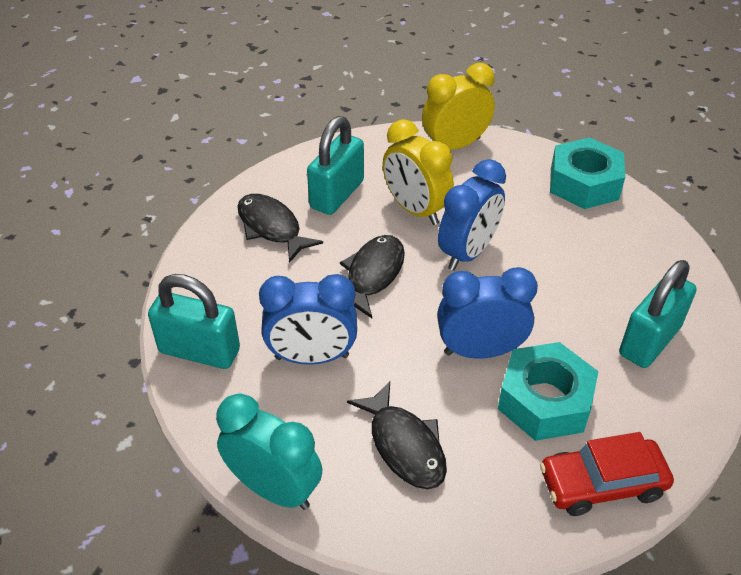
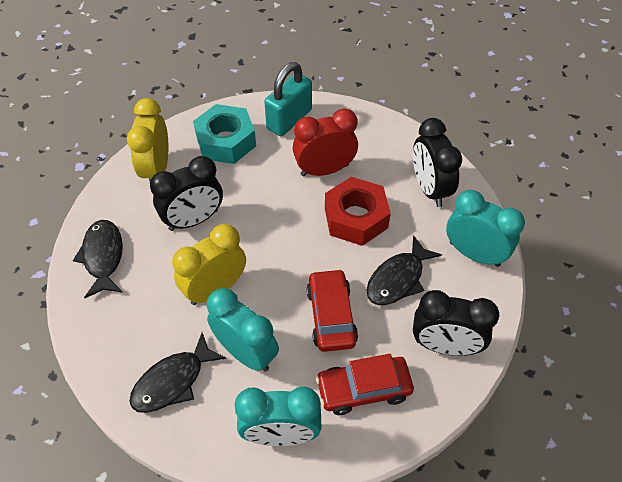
black clock: none = 0 -> [150,156,223,231] [413,118,462,207] [413,290,499,356] = 3
blue clock: [259,274,357,365] [437,267,538,359] [438,159,506,270] = 3 -> none = 0
red car: [540,432,674,516] = 1 -> [307,269,358,352] [316,354,414,415] = 2
red clock: none = 0 -> [293,108,358,177] = 1
red nut: none = 0 -> [325,177,391,246] = 1
turquoise clock: [216,393,322,510] = 1 -> [207,288,279,372] [234,387,321,446] [446,190,525,267] = 3
turquoise nut: [498,342,599,441] [550,137,625,209] = 2 -> [193,104,256,164] = 1
turquoise padlock: [148,274,240,369] [307,116,364,215] [619,260,697,368] = 3 -> [264,62,312,136] = 1

